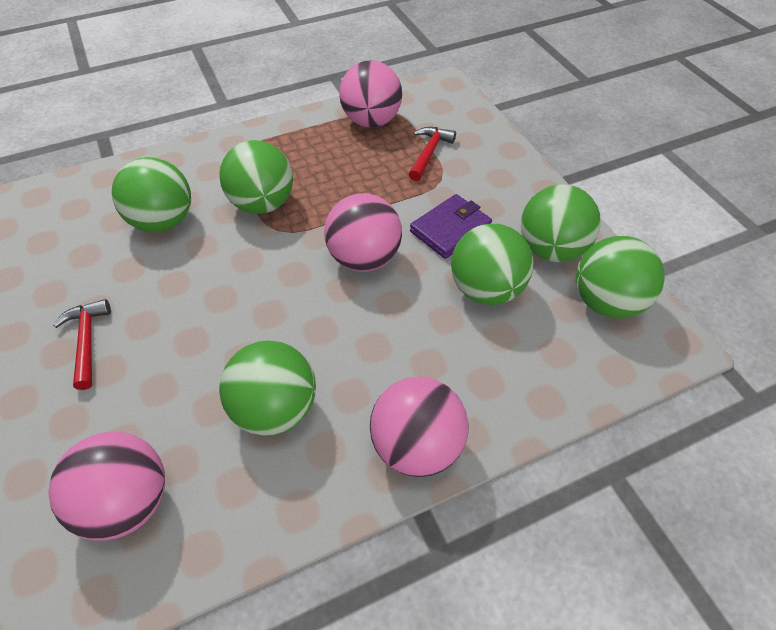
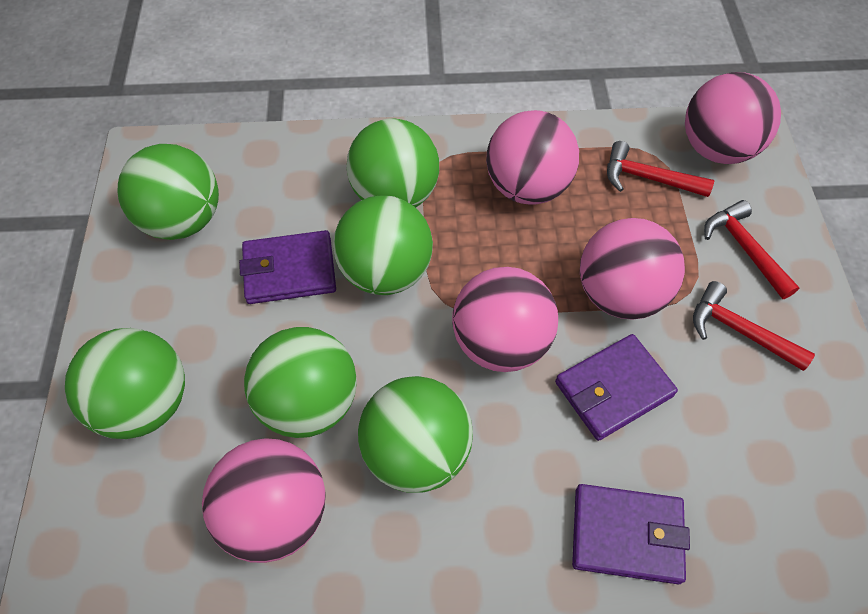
pink ball: [49,431,165,541] [324,193,402,272] [339,60,402,128] [370,377,468,477] = 4 -> [202,438,326,563] [452,267,558,372] [486,110,579,205] [580,218,685,320] [685,72,781,164] = 5
purple wallet: [410,194,492,259] = 1 -> [239,230,336,304] [555,334,678,441] [572,484,690,585] = 3
red hammer: [53,299,111,390] [409,127,456,181] = 2 -> [607,141,714,197] [693,281,815,371] [704,200,800,299] = 3

